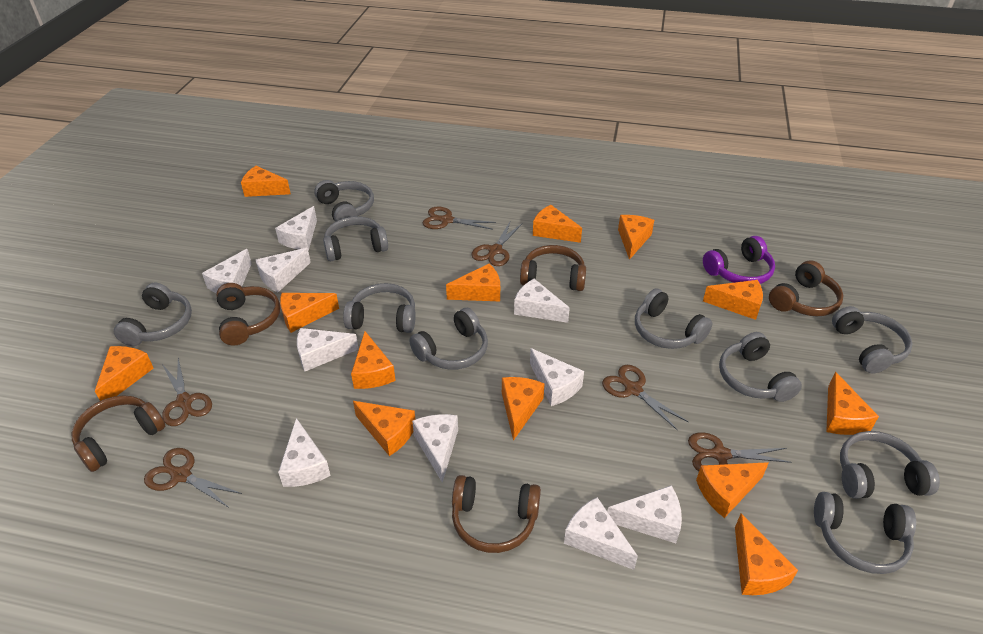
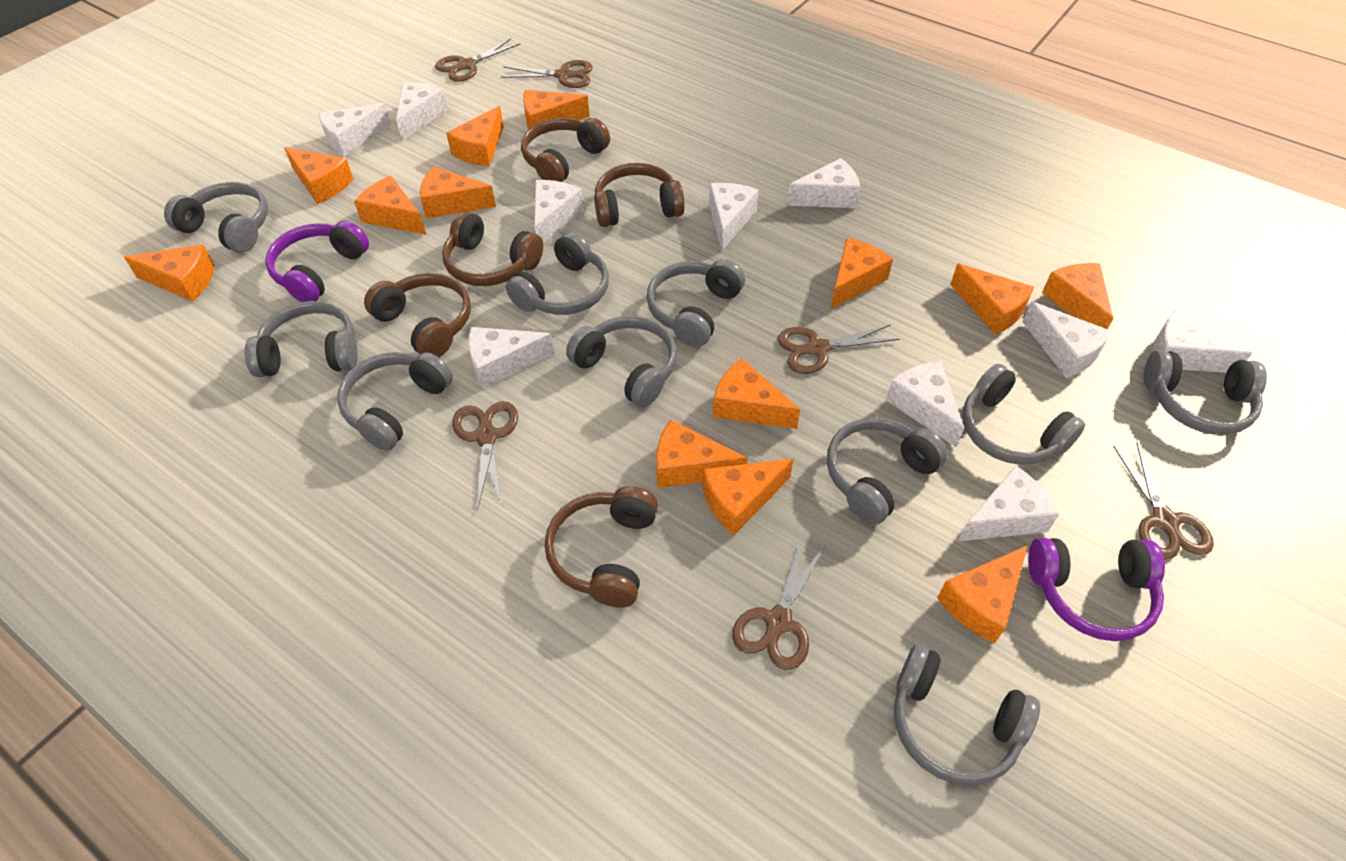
purple headphones: [703,236,775,284] = 1 -> [265,221,369,302] [1028,538,1165,641] = 2

